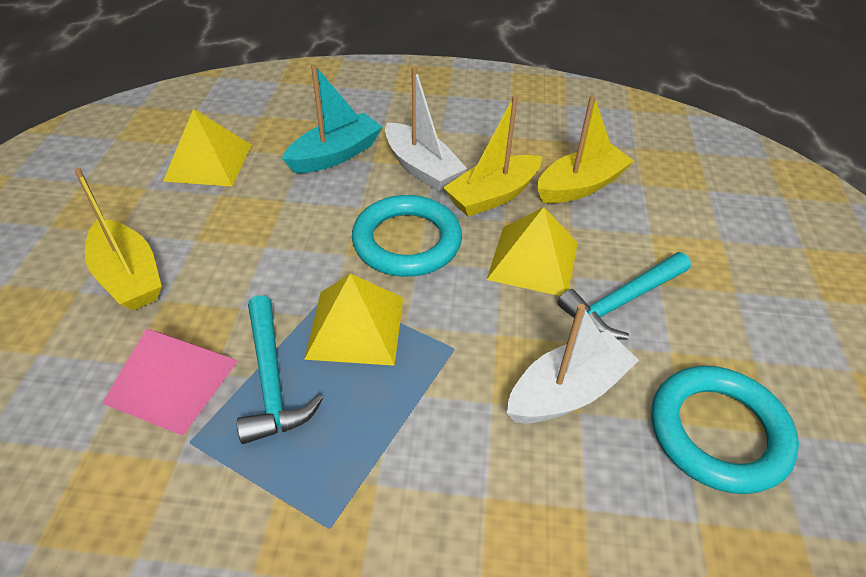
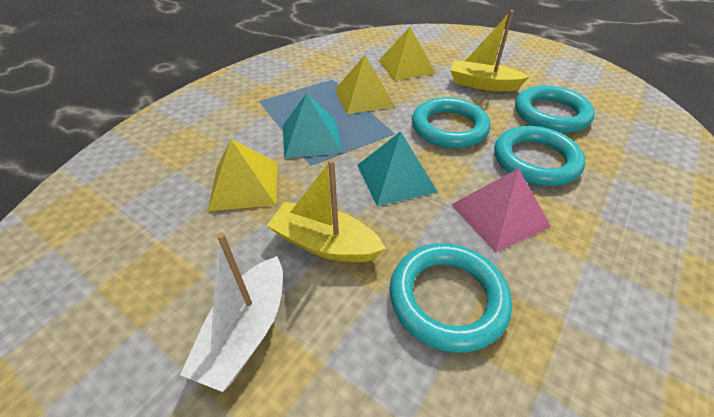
turquoise boat: [282,64,382,173] = 1 -> none = 0
turquoise hammer: [237,295,323,444] [557,252,691,340] = 2 -> none = 0
turquoise pyramid: none = 0 -> [283,93,342,159] [358,131,438,206] = 2
turquoise ring: [352,195,462,277] [652,366,799,494] = 2 -> [390,243,512,353] [412,97,490,148] [494,126,585,186] [515,85,595,133] = 4
white boat: [385,67,467,191] [507,304,639,423] = 2 -> [180,232,283,392] = 1
yellow boat: [74,168,162,311] [443,95,542,217] [537,94,634,203] = 3 -> [267,159,386,262] [450,10,529,91] = 2

